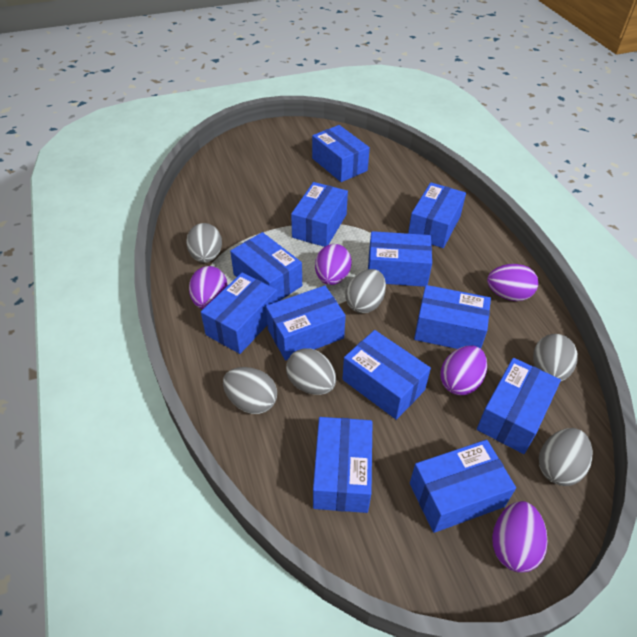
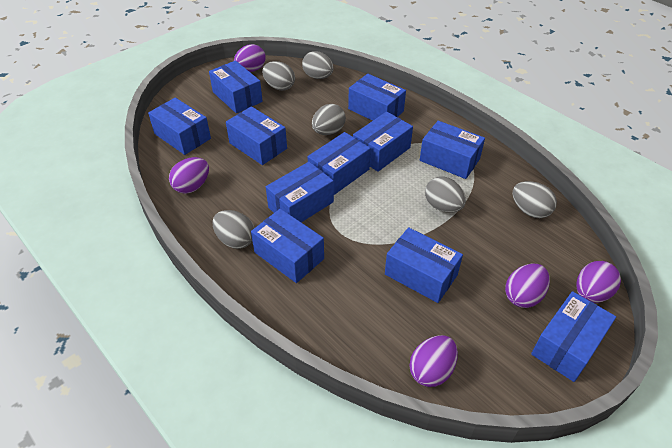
blue box: [201,272,278,354] [230,232,302,301] [266,285,346,360] [291,182,348,247] [312,125,370,182] [313,417,372,513] [342,330,431,420] [368,231,432,287] [408,182,466,248] [410,440,516,533] [414,285,491,349] [477,358,561,454] = 12 -> [148,98,211,155] [209,60,263,113] [226,106,287,165] [251,209,324,283] [266,162,334,222] [308,132,371,195] [348,74,406,121] [353,112,413,172] [385,227,463,303] [420,121,485,179] [531,291,616,382] = 11

